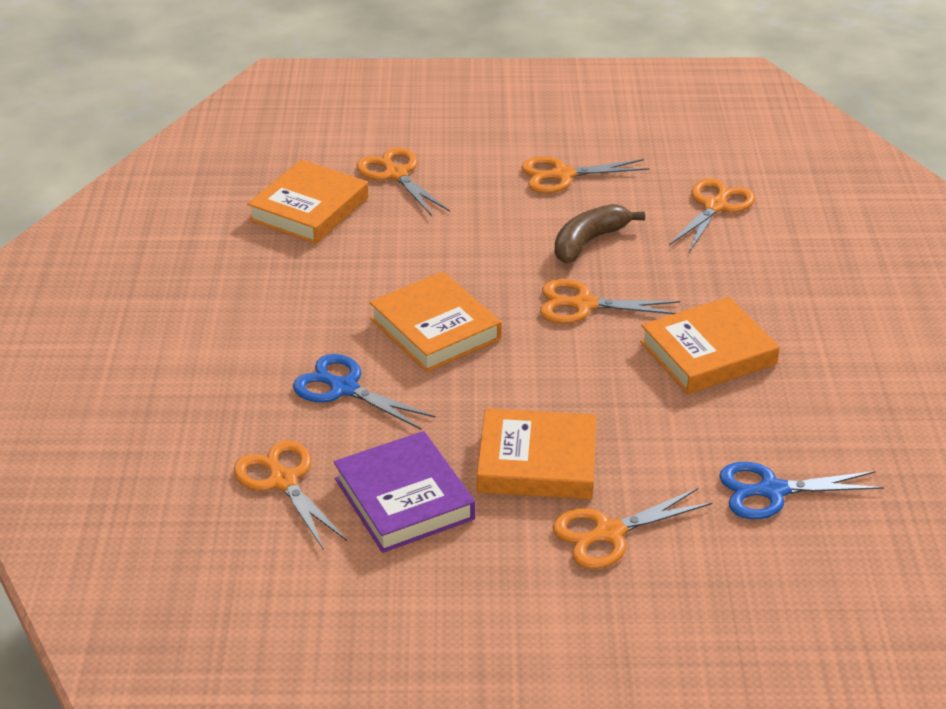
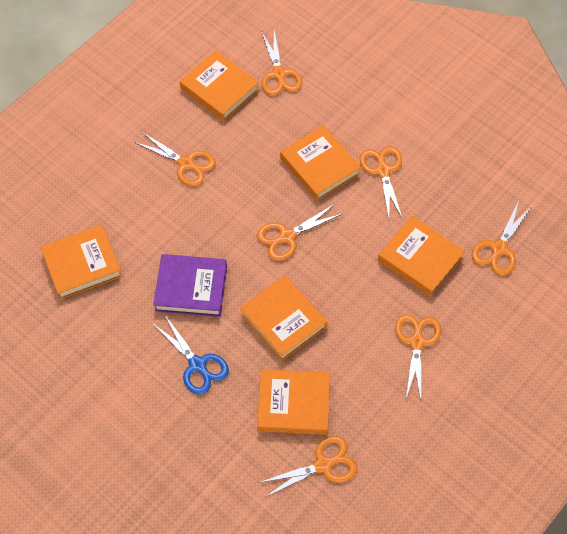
blue scissors: [293,354,436,430] [719,462,884,519] = 2 -> [153,315,229,395] = 1
brown banana: [554,204,645,263] = 1 -> none = 0
orange book: [247,160,368,244] [369,272,502,372] [477,408,597,499] [640,297,780,394] = 4 -> [41,225,122,300] [180,50,259,121] [240,275,327,361] [257,369,330,435] [280,125,361,201] [378,216,465,297] = 6
orange scissors: [234,440,348,550] [356,148,450,216] [521,157,649,193] [540,279,681,324] [553,488,713,569] [669,178,755,252] = 6 -> [134,132,216,187] [257,204,342,261] [258,436,357,498] [261,30,302,95] [359,146,403,220] [395,314,441,400] [472,201,532,276] = 7

